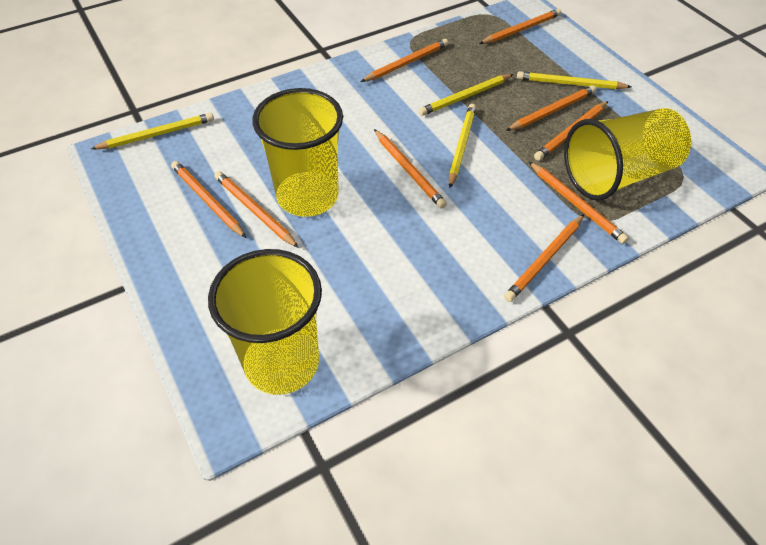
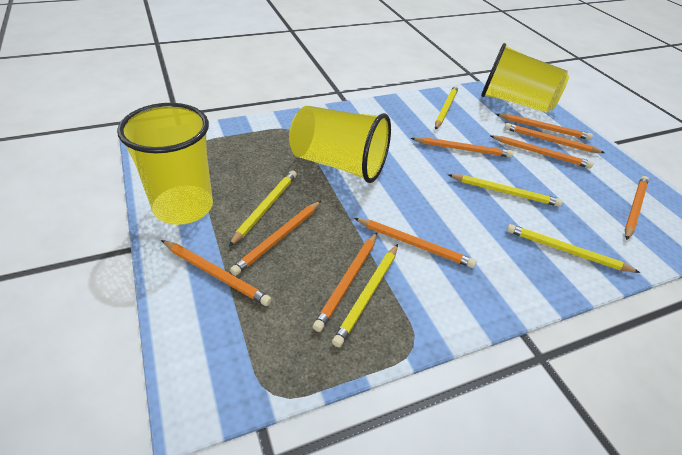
yellow pencil: [91,113,214,149] [419,74,513,116] [449,104,476,188] [517,71,632,89] = 4 -> [229,170,297,246] [332,244,398,347] [435,85,458,130] [448,174,563,207] [507,224,640,273] = 5

